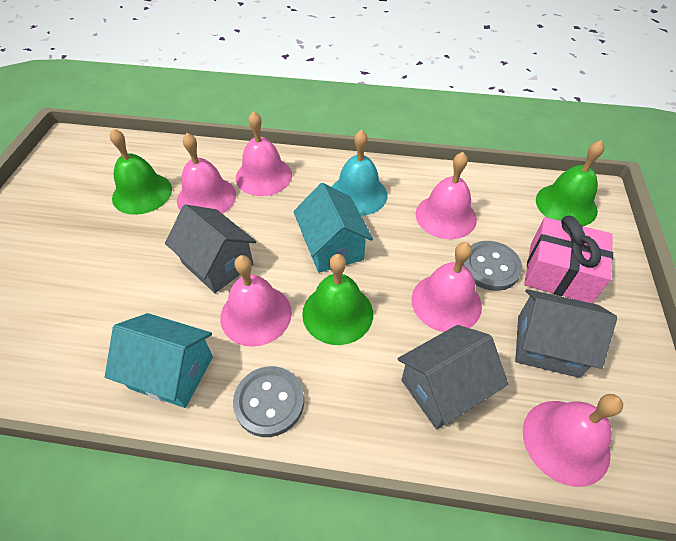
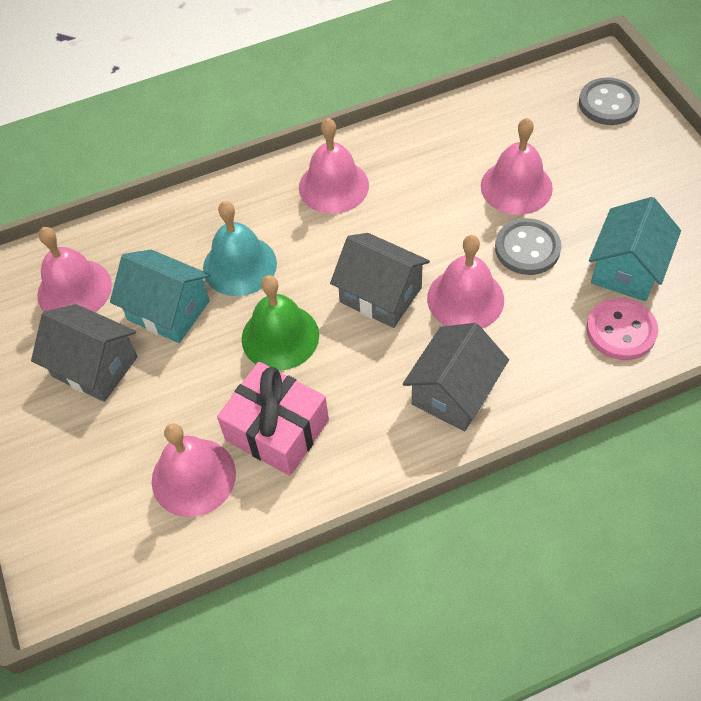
green bell: [110,128,172,215] [302,254,373,345] [536,140,604,226] = 3 -> [242,275,319,371] = 1
pink bell: [177,133,236,214] [220,255,292,347] [236,111,292,196] [411,242,482,332] [416,152,477,239] [523,394,623,487] = 6 -> [37,227,112,312] [152,423,236,517] [299,118,369,214] [427,235,504,329] [481,118,553,215] = 5
pink button: none = 0 -> [586,298,658,360] = 1

